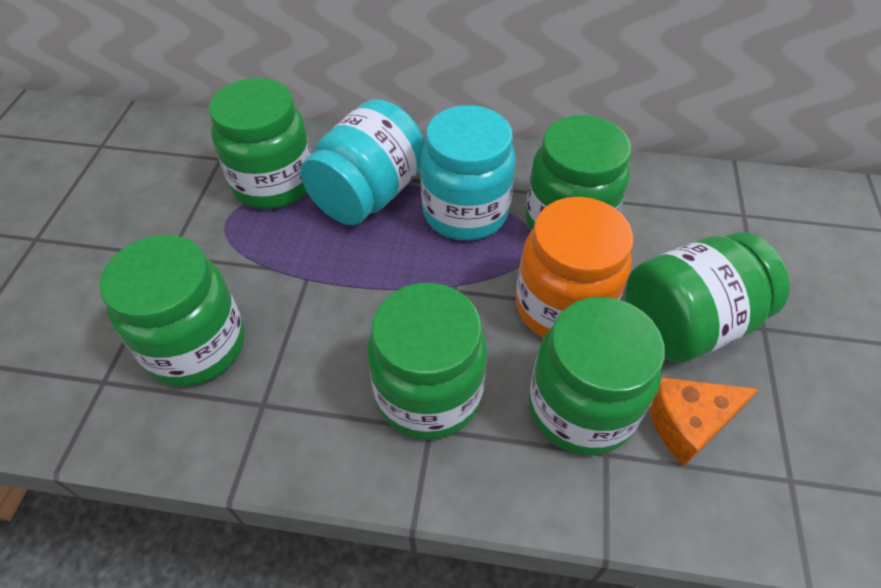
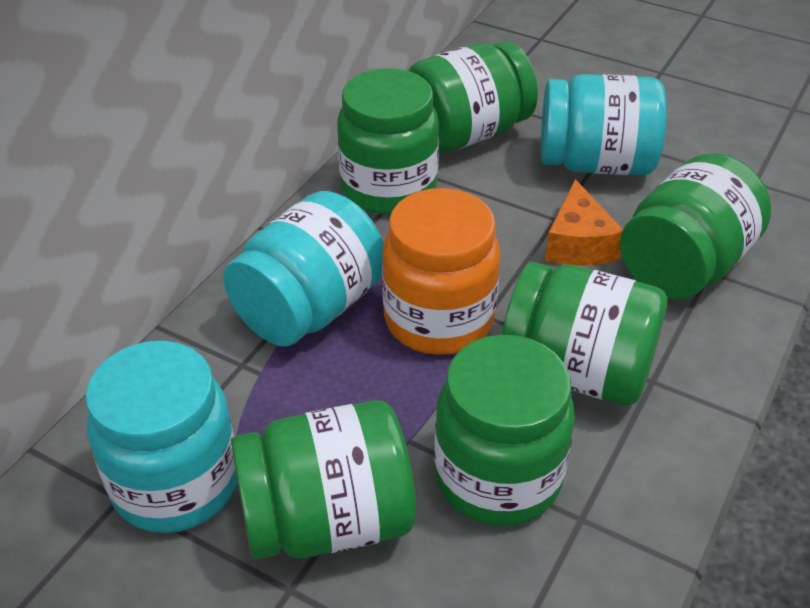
turquoise jar: [300,99,425,225] [420,105,516,241] = 2 -> [85,341,237,533] [223,191,384,346] [541,74,667,175] = 3

